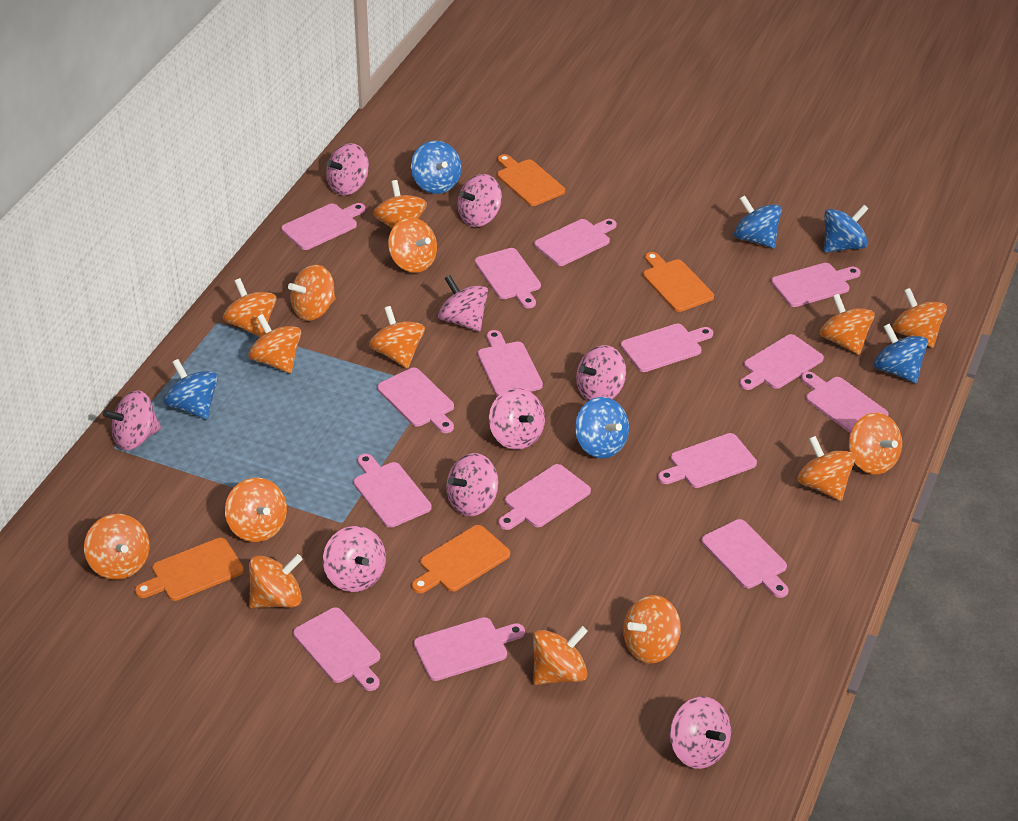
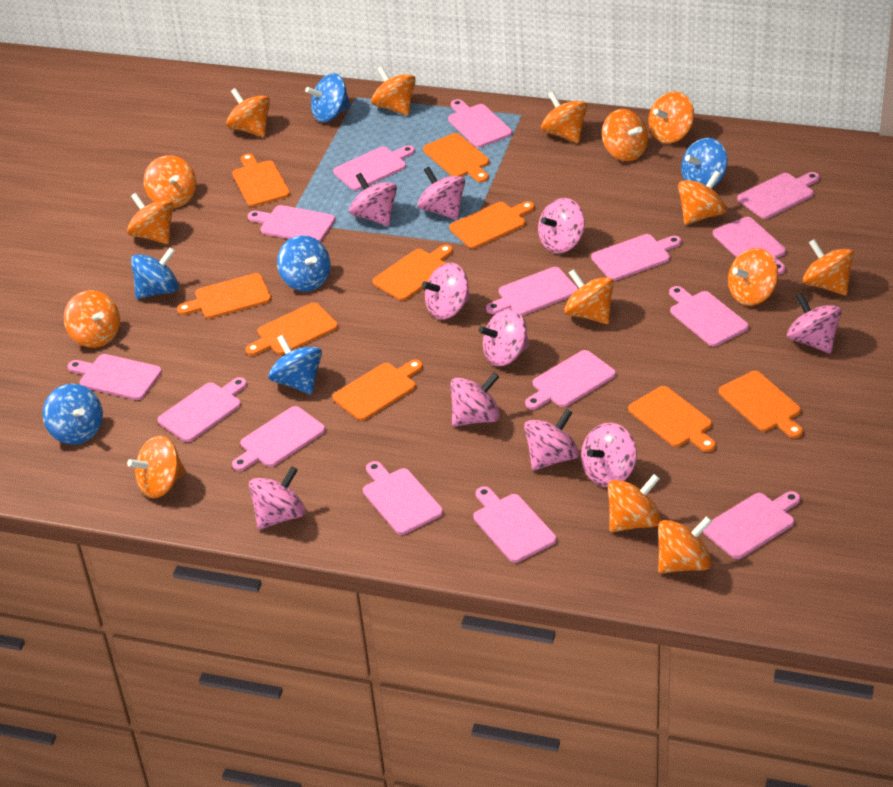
orange cutting board: [135,538,244,601] [412,525,510,593] [497,154,565,206] [643,252,714,312] = 4 -> [177,273,271,319] [232,153,290,207] [245,303,338,356] [333,360,423,421] [373,244,453,300] [423,133,490,182] [449,201,535,249] [628,386,716,452] [718,371,803,438] = 9
pink spinning top: [103,390,161,450] [323,526,386,592] [326,143,369,195] [438,275,488,332] [446,453,498,516] [458,174,502,227] [489,388,545,450] [576,345,626,401] [670,696,731,769] = 9 -> [249,466,306,530] [349,173,397,226] [418,167,465,220] [422,263,470,319] [450,373,500,427] [479,308,530,366] [524,409,579,471] [538,198,585,253] [581,423,637,487] [787,293,841,354] = 10

